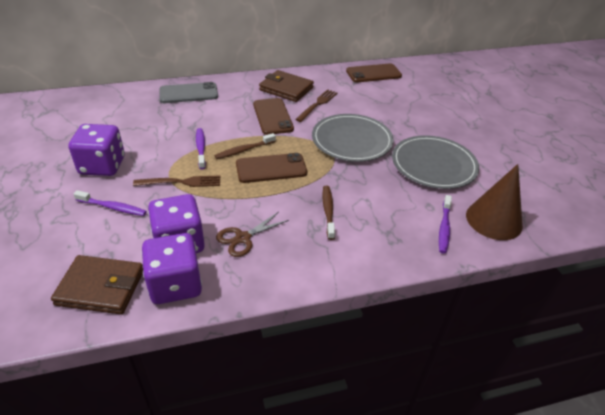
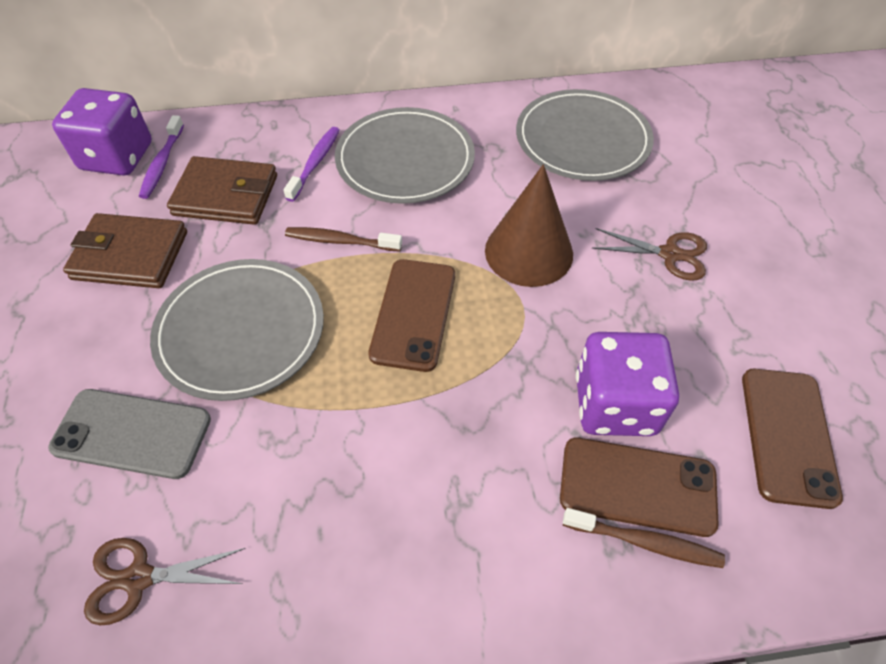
brown fork: [133,176,220,187] [295,89,337,122] = 2 -> none = 0
brown scissors: [216,212,289,257] = 1 -> [84,538,246,625] [592,228,707,281] = 2
grey plate: [312,114,394,162] [392,135,479,189] = 2 -> [150,259,324,401] [335,107,475,204] [516,89,654,181] = 3
purple dice: [69,124,125,176] [142,233,202,304] [148,194,205,253] = 3 -> [52,88,152,176] [576,332,679,436] = 2
purple toothbrush: [74,190,147,216] [196,128,206,170] [439,195,452,254] = 3 -> [139,115,184,199] [283,127,340,202] = 2

